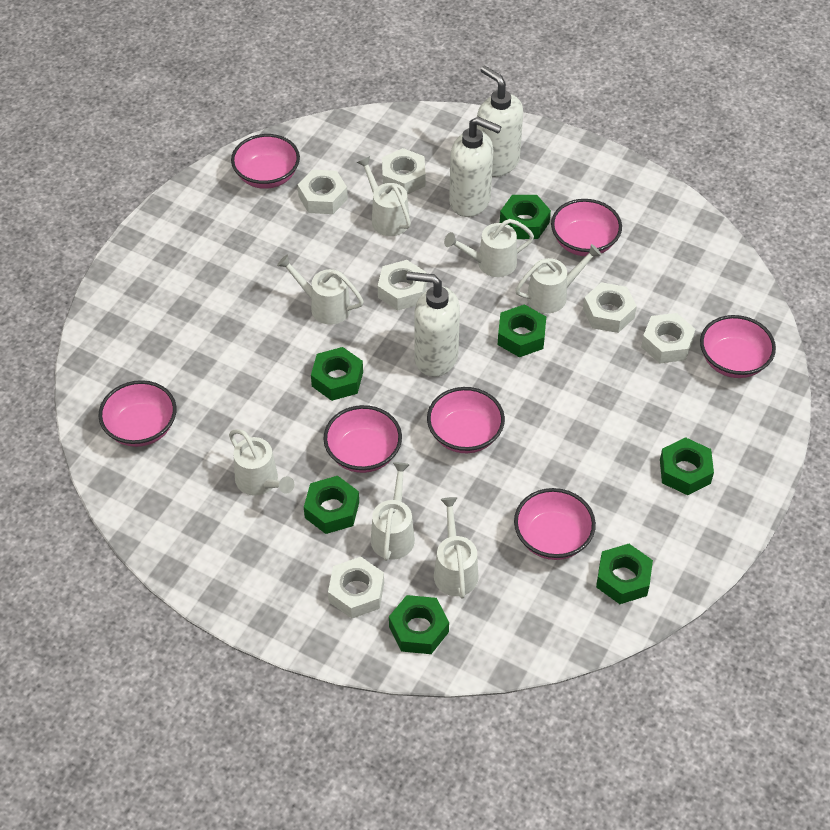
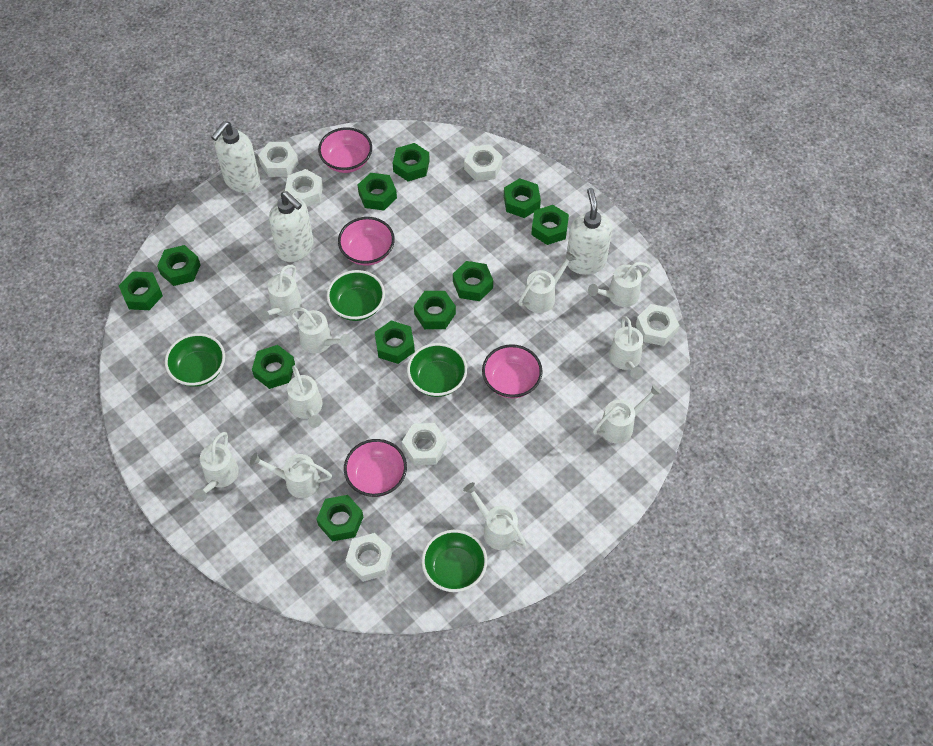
green bowl: none = 0 -> [165,333,225,387] [327,270,385,321] [407,343,467,397] [422,530,487,592] = 4
green nut: [304,476,359,534] [311,347,363,401] [389,595,449,654] [498,304,546,357] [500,195,551,239] [596,544,653,604] [660,437,714,495] = 7 -> [119,271,163,310] [157,245,201,286] [252,345,295,389] [316,495,363,542] [358,173,397,210] [375,320,415,364] [393,143,430,181] [414,291,456,329] [453,261,493,301] [504,178,541,218] [531,205,569,245] = 11
pink bowl: [99,380,176,447] [231,134,300,189] [323,405,402,473] [427,387,505,453] [514,488,596,560] [551,199,622,256] [700,315,776,378] = 7 -> [318,127,372,173] [338,217,395,266] [344,439,407,497] [482,344,543,398] = 4
white watering can: [229,429,294,496] [277,254,364,325] [357,156,411,236] [371,462,415,561] [434,497,479,598] [444,219,534,277] [515,244,602,313] = 7 -> [194,432,239,502] [250,453,332,498] [258,265,302,321] [287,366,322,428] [289,307,351,353] [463,482,526,550] [518,252,576,313] [588,262,652,307] [593,384,662,444] [609,316,644,379] = 10

